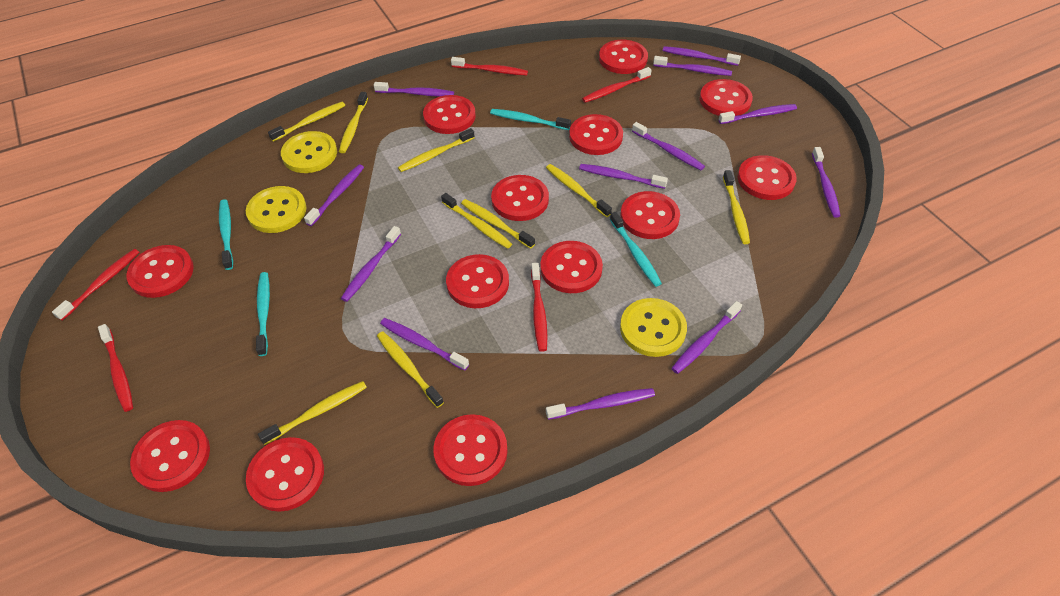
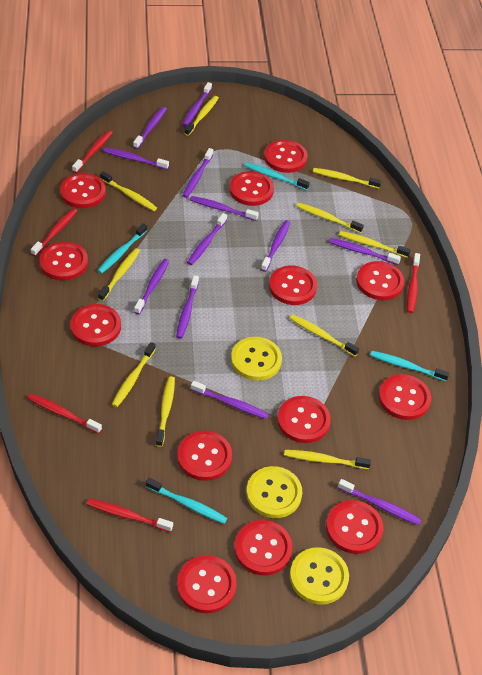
yellow toothbrush: [258,381,367,445] [268,102,345,142] [339,92,368,153] [377,331,444,408] [398,128,475,172] [441,193,512,249] [461,199,535,249] [546,164,612,217] [723,170,750,244] = 9 -> [98,248,140,301] [100,171,157,211] [112,342,156,407] [156,376,175,447] [184,96,219,136] [284,450,371,469] [289,314,359,356] [296,203,364,233] [313,168,382,189] [339,231,411,258] = 10

